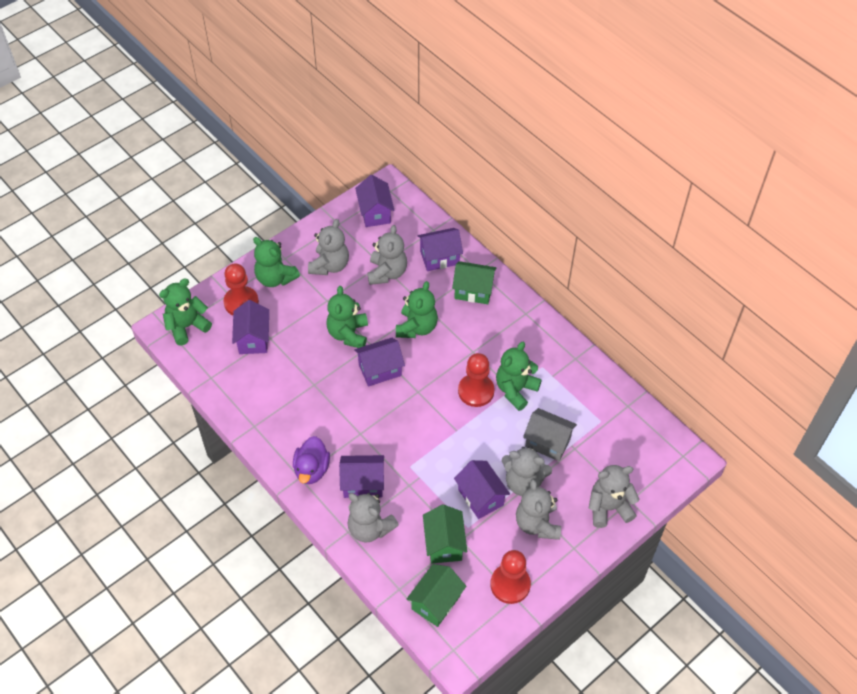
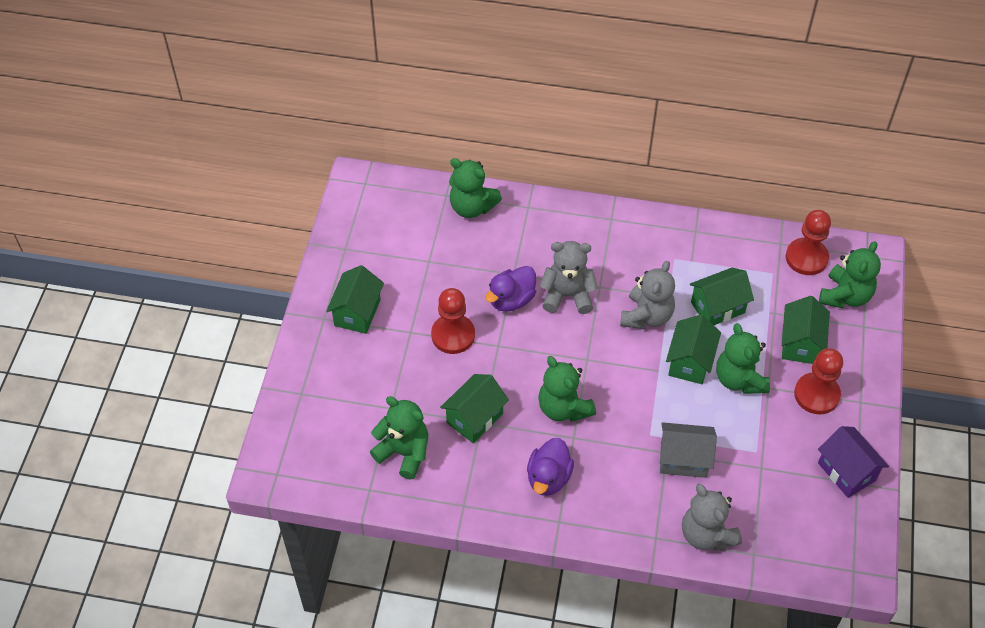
green house: [407,564,466,627] [423,504,467,563] [452,261,496,304] = 3 -> [326,265,384,334] [440,374,509,443] [666,315,721,384] [690,268,754,325] [781,296,830,364] = 5
grey teddy bear: [308,219,349,275] [347,493,399,543] [368,225,407,285] [502,445,552,496] [516,479,561,540] [589,465,640,528] = 6 -> [540,241,598,314] [620,261,675,329] [682,484,742,550] = 3
purple duck: [293,436,330,484] = 1 -> [485,266,536,312] [527,438,574,496] = 2
purple house: [232,300,269,354] [339,455,384,498] [354,338,405,387] [355,175,395,227] [417,228,463,271] [454,460,510,519] = 6 -> [818,426,889,498] = 1

